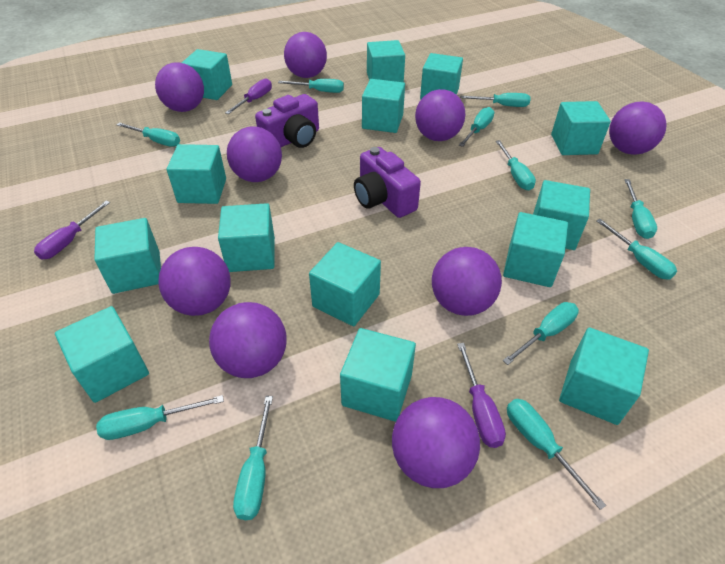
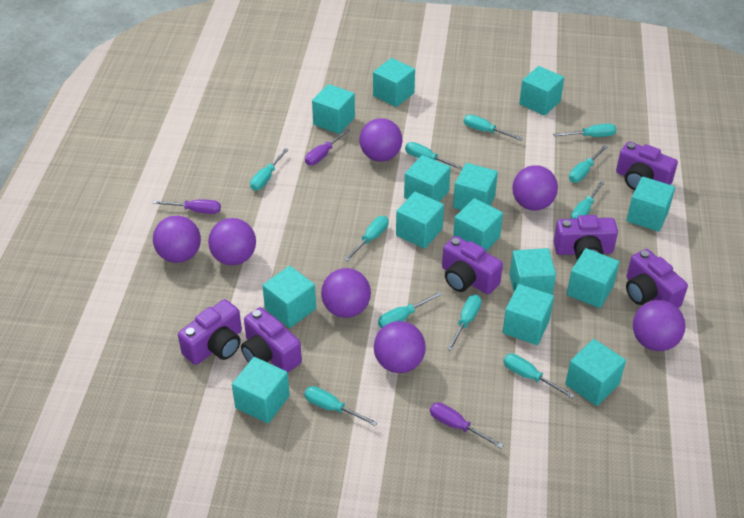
purple ball: [155,62,204,112] [158,247,231,316] [209,302,287,378] [227,127,282,182] [284,32,327,78] [392,397,480,488] [415,89,465,141] [432,247,502,316] [609,102,667,155] = 9 -> [153,216,201,263] [208,218,256,265] [321,268,371,318] [359,118,402,162] [374,321,426,373] [512,165,558,210] [633,300,686,351] = 7
purple camera: [255,94,319,148] [354,147,421,218] = 2 -> [178,299,242,365] [241,307,302,372] [442,236,503,294] [554,215,618,260] [616,142,678,190] [626,249,688,308] = 6

